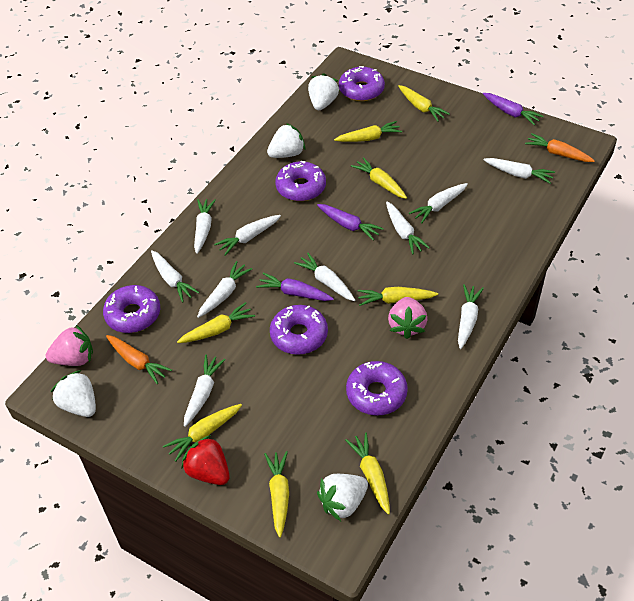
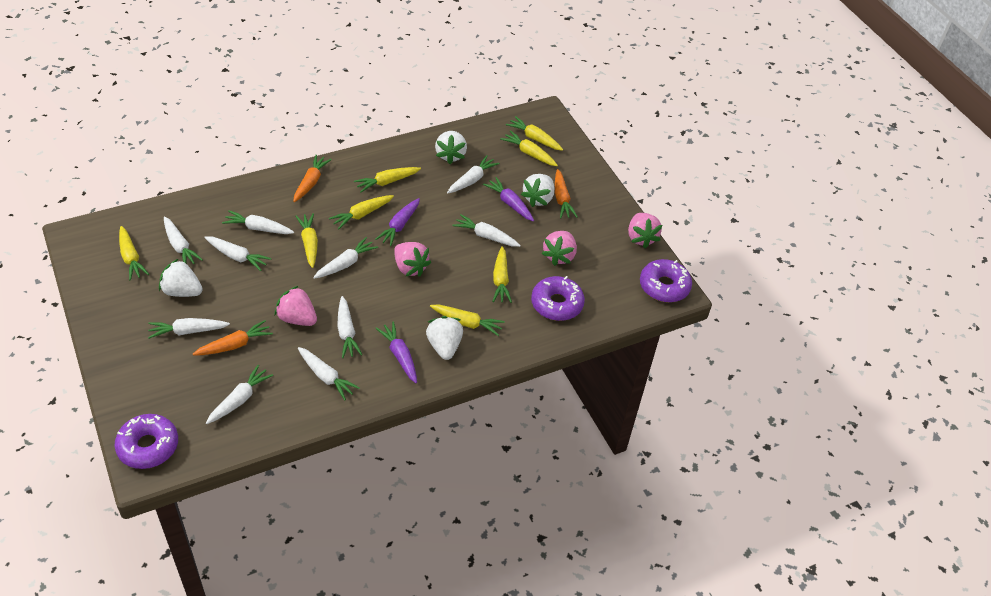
orange carrot: [106,335,172,384] [525,133,595,162] = 2 -> [193,320,273,355] [293,155,332,202] [555,169,578,219] = 3
pink strawberry: [46,325,93,366] [388,297,427,339] = 2 -> [275,286,317,326] [394,242,431,277] [541,231,577,266] [628,213,663,248] = 4
purple donut: [103,285,160,333] [270,305,328,355] [275,161,326,201] [339,66,385,101] [346,361,408,416] = 5 -> [115,414,178,469] [531,276,585,321] [640,259,692,302] = 3
red strawberry: [181,435,230,485] = 1 -> none = 0

